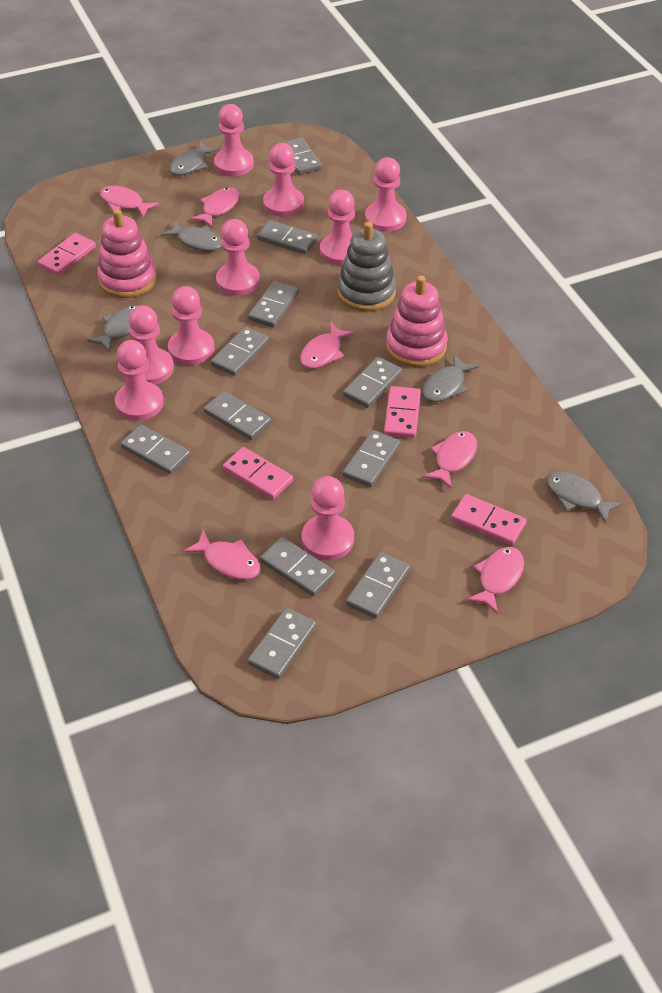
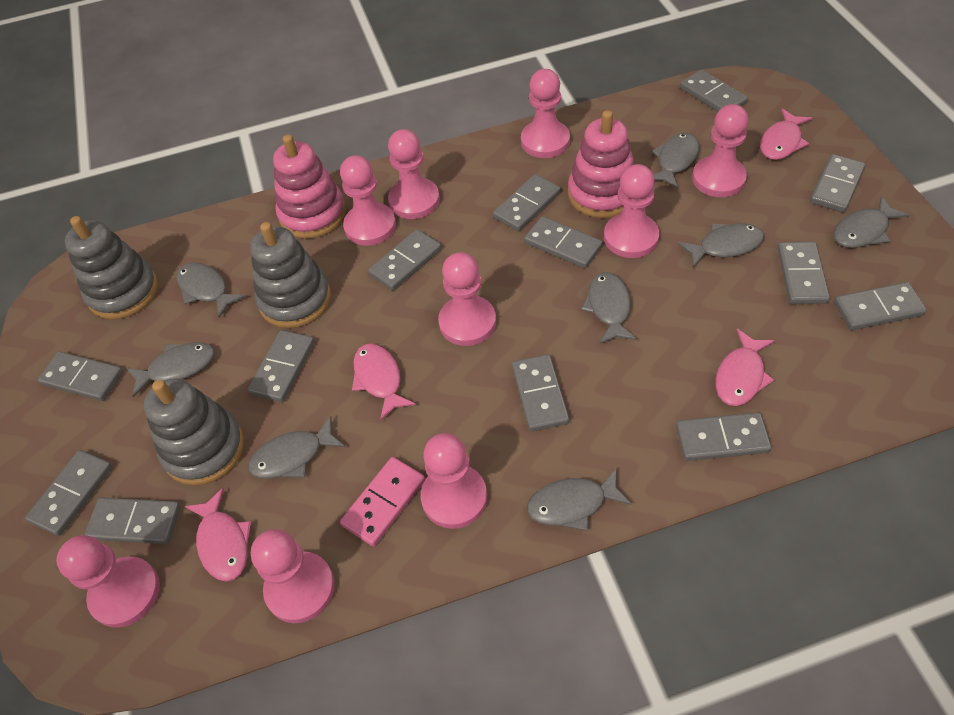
grey domino: [121,425,190,474] [204,391,271,440] [211,327,269,376] [248,281,299,327] [248,608,316,679] [257,220,318,254] [260,537,335,596] [281,137,322,175] [343,357,402,408] [343,430,400,487] [346,552,410,619] = 11 -> [25,450,113,536] [38,351,123,401] [84,497,181,544] [248,330,315,402] [368,229,441,290] [493,174,561,231] [512,354,569,431] [524,216,603,268] [676,412,771,461] [680,70,748,111] [777,242,830,304] [810,154,865,212] [834,282,927,330] = 13
grey fish: [87,305,138,352] [161,221,222,251] [169,142,219,176] [422,355,479,402] [546,471,623,524] = 5 -> [126,342,214,397] [176,263,246,318] [248,416,345,479] [527,467,632,531] [581,272,637,344] [651,133,699,189] [678,223,764,268] [833,196,910,248] = 8
grey stacking toy: [337,222,396,311] = 1 -> [65,216,158,320] [144,378,244,486] [250,222,331,328] = 3
pink domino: [38,233,96,276] [223,447,293,499] [384,386,421,438] [451,494,527,545] = 4 -> [340,457,425,546] = 1
pink fish: [100,186,159,217] [183,529,260,580] [190,187,239,227] [300,322,355,369] [423,431,477,489] [466,547,524,614] = 6 -> [185,488,252,582] [352,343,416,421] [715,329,775,406] [760,109,812,160] = 4

